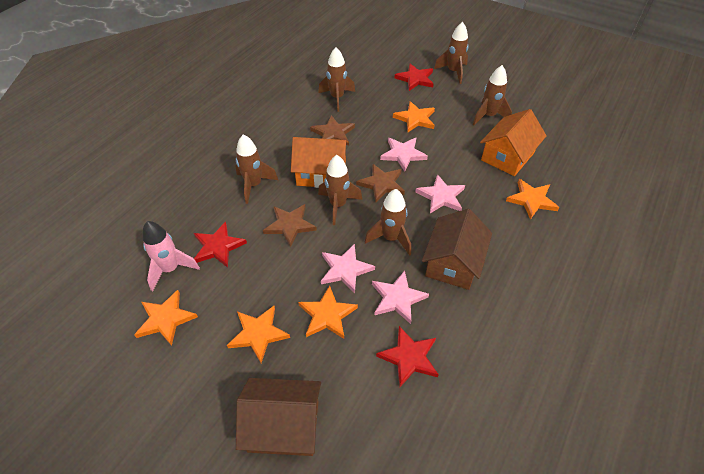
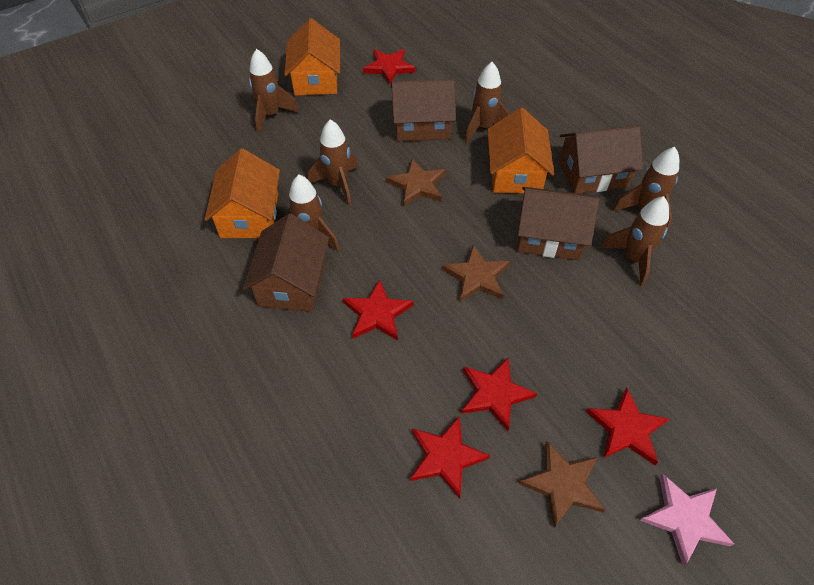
brown house: [236,378,321,456] [422,209,492,290] = 2 -> [243,213,329,312] [391,79,456,141] [517,187,599,260] [559,125,643,194] = 4
orange house: [291,137,349,188] [480,109,547,176] = 2 -> [204,148,280,238] [284,18,340,96] [488,108,554,193] = 3
orange star: [134,290,198,346] [227,306,290,363] [298,285,358,339] [393,101,435,132] [506,179,559,220] = 5 -> none = 0
pink rocket: [142,221,200,291] = 1 -> none = 0
pink star: [321,244,375,293] [372,271,429,324] [380,138,428,171] [415,174,465,213] = 4 -> [639,473,734,566] = 1
red star: [194,222,247,268] [376,326,439,387] [395,64,434,91] = 3 -> [343,279,413,341] [363,49,416,85] [410,416,490,499] [461,358,537,431] [586,388,669,465] = 5

